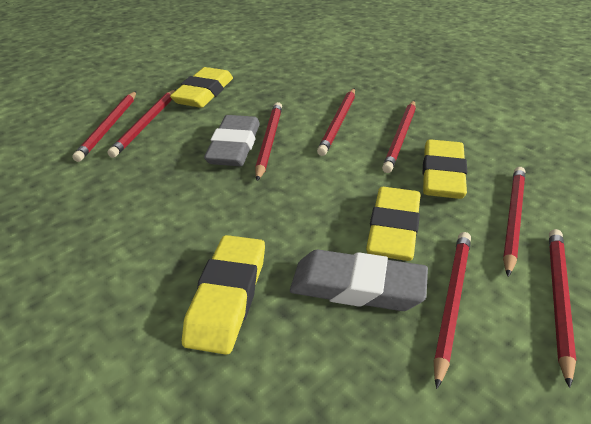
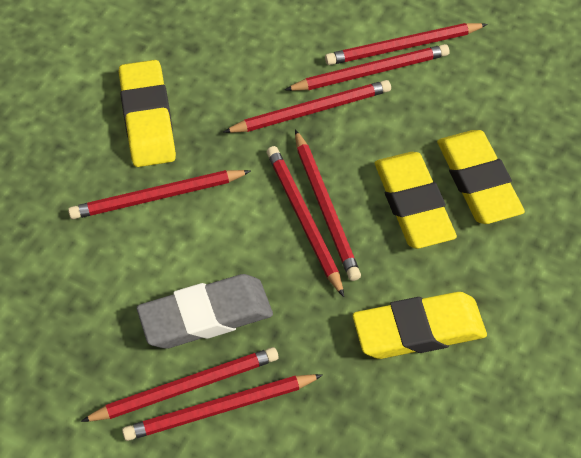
grey eraser: [204,115,260,166] [290,250,428,311] = 2 -> [137,274,273,349] = 1

